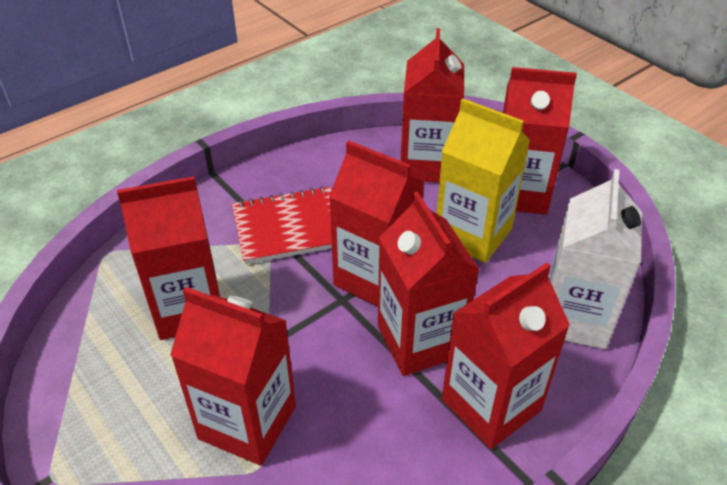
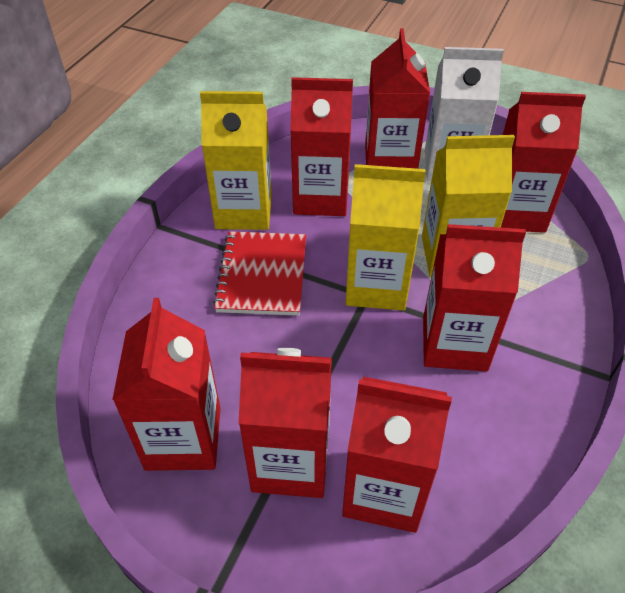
yellow carton: [436,99,530,263] = 1 -> [200,91,272,230] [345,164,425,311] [422,135,515,277] = 3

